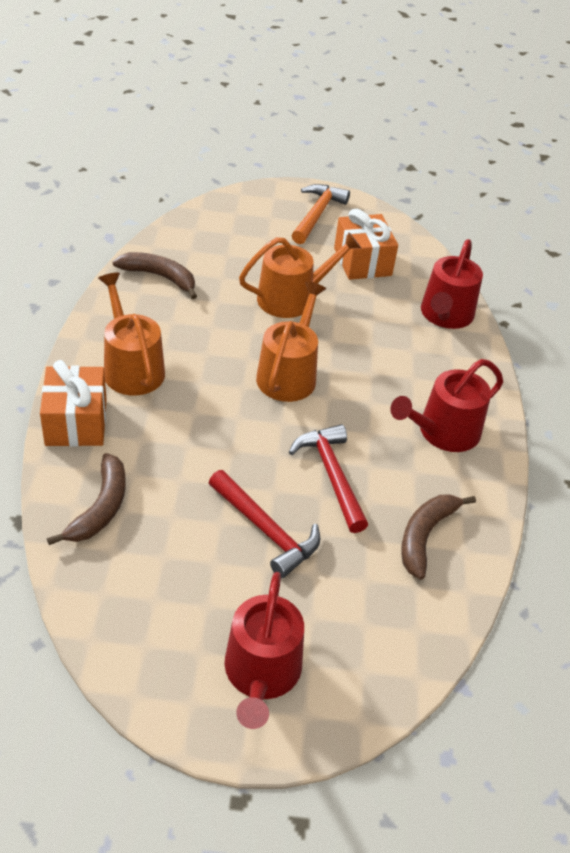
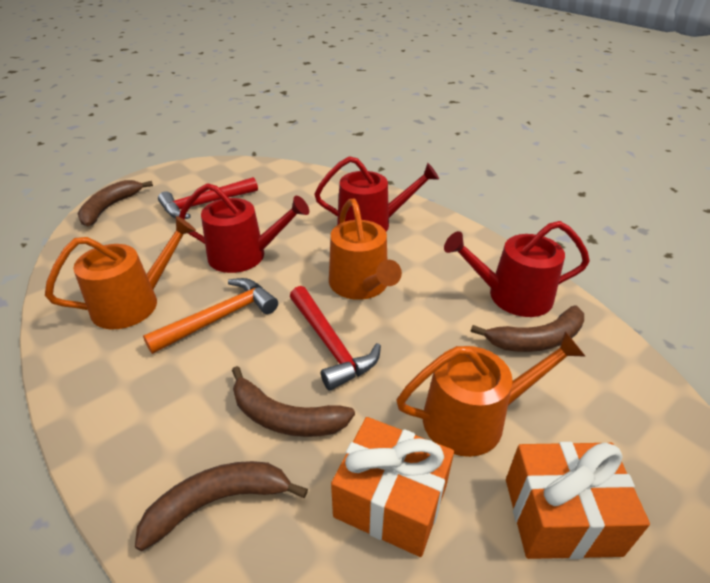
brown banana: [47,453,126,545] [112,252,197,299] [401,494,476,580] = 3 -> [78,180,153,226] [135,461,308,551] [232,366,355,437] [471,305,584,352] = 4

